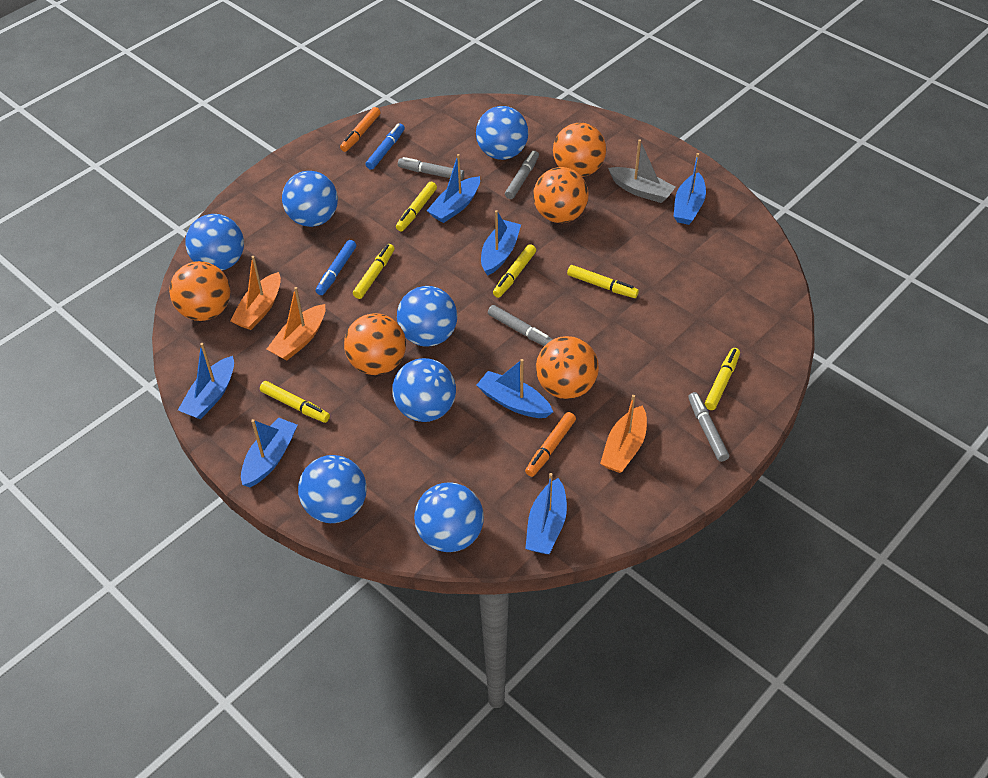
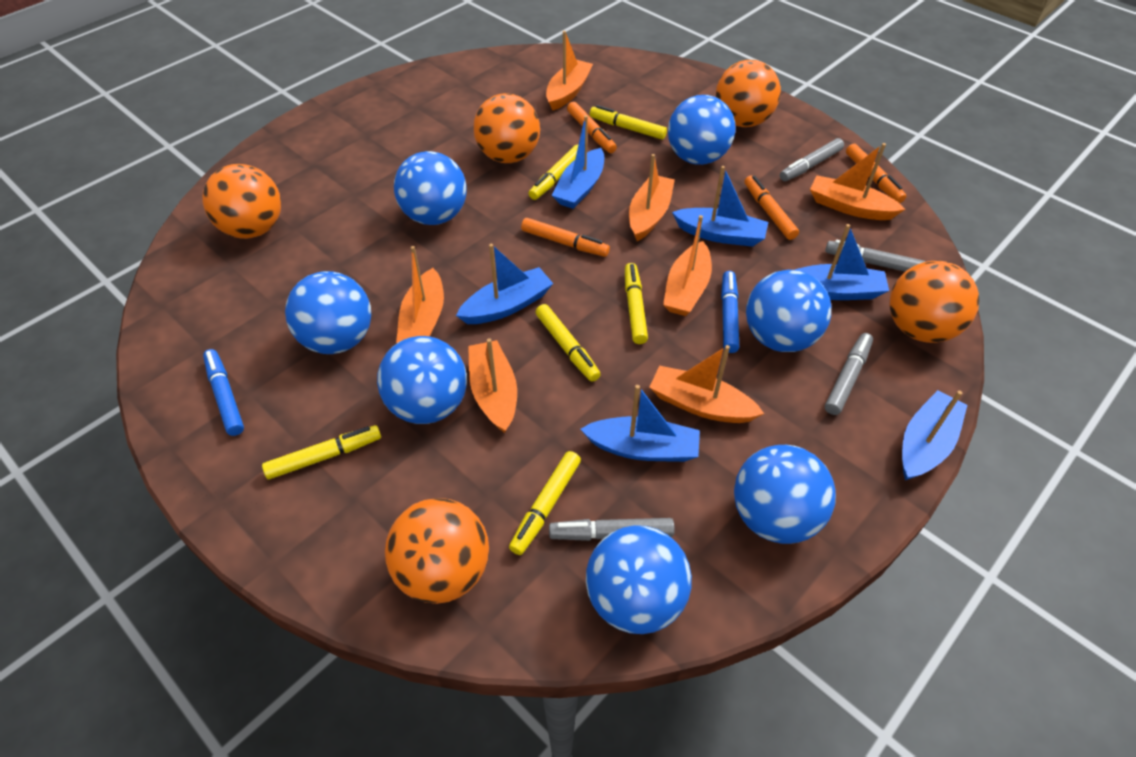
blue boat: [178,343,234,419] [241,417,298,487] [427,154,480,223] [476,359,553,418] [481,210,521,276] [525,473,567,554] [673,153,706,225] = 7 -> [456,244,553,324] [552,115,604,209] [581,385,700,462] [672,166,768,247] [795,224,889,300] [902,390,967,480] = 6
grey boat: [608,139,675,203] = 1 -> none = 0
orange boat: [230,256,281,330] [267,287,325,361] [600,395,647,473] = 3 -> [396,246,444,343] [468,338,517,433] [546,31,593,111] [629,154,675,241] [649,345,764,423] [663,215,712,316] [810,143,905,220] = 7
orange marker: [340,107,380,152] [525,412,576,477] = 2 -> [521,218,610,257] [567,102,617,153] [745,176,799,240] [846,144,906,203] = 4

